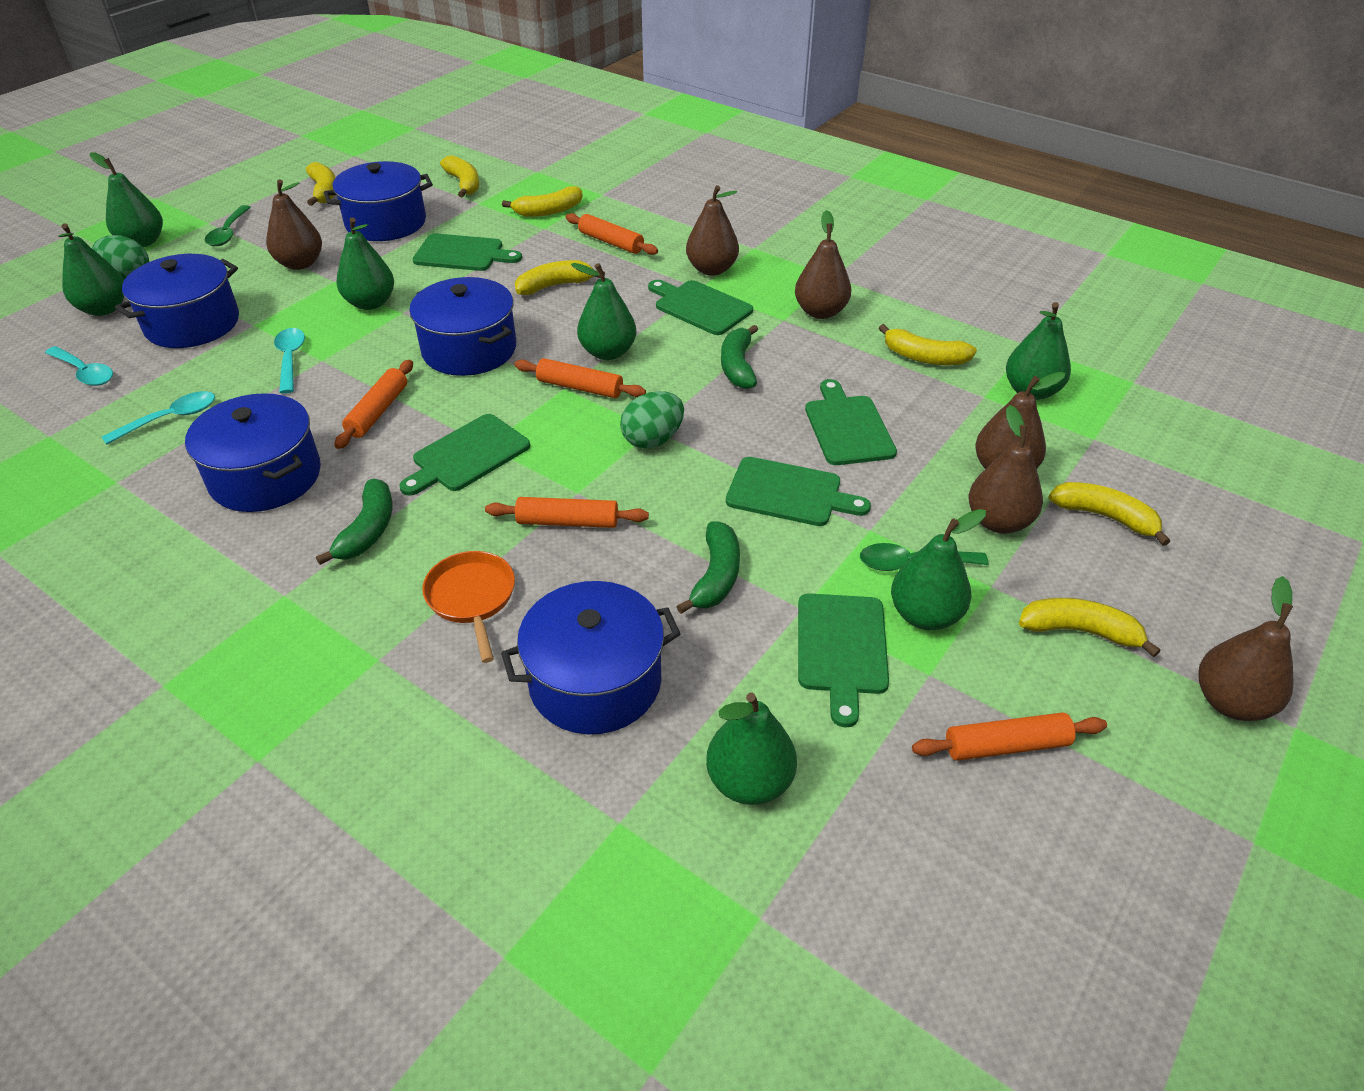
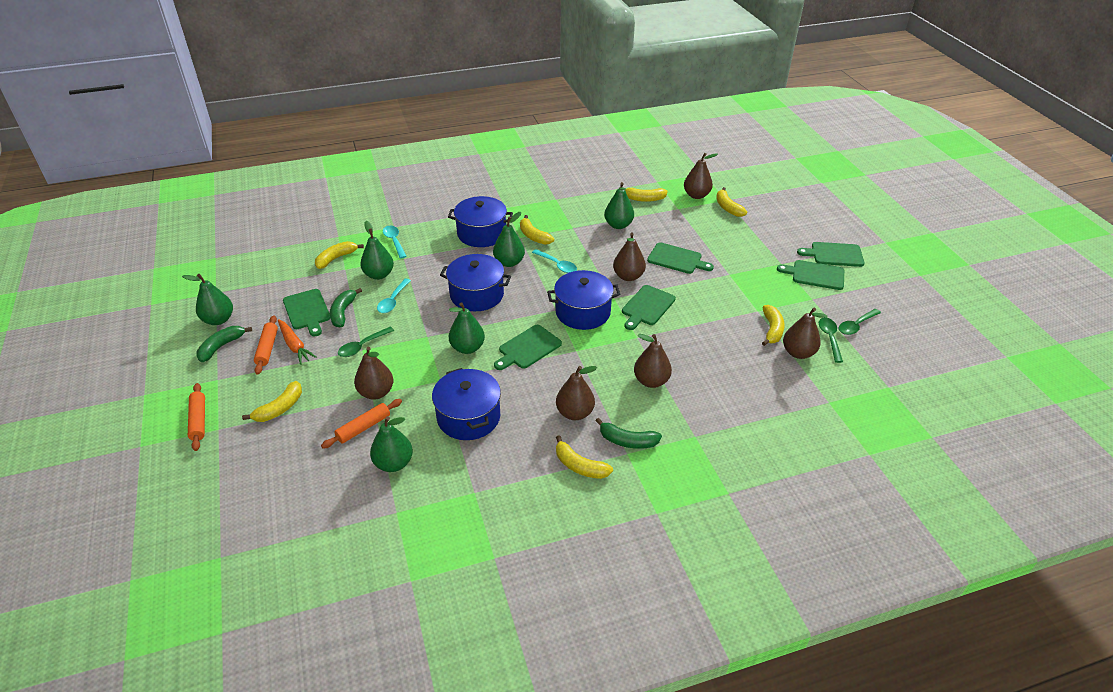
blue pot: [115,254,239,348] [185,393,321,512] [324,161,433,241] [409,277,516,376] [501,581,681,734] = 5 -> [432,368,501,440] [440,254,511,311] [448,196,513,247] [547,270,620,330] = 4
green egg: [92,235,149,280] [620,391,684,449] = 2 -> none = 0
green pear: [58,224,124,316] [90,152,163,247] [336,217,394,310] [571,263,636,360] [706,692,797,805] [891,509,986,630] [1006,302,1071,400] = 7 -> [182,274,233,325] [360,221,394,280] [370,416,413,472] [449,302,485,354] [493,212,525,267] [604,182,634,229] = 6
green spoon: [205,205,251,246] [860,543,989,571] = 2 -> [338,327,394,357] [819,318,843,363] [839,309,881,335] = 3
orange carrot: none = 0 -> [278,319,317,365] = 1
orange pan: [422,551,515,663] = 1 -> none = 0
orange rolling pin: [334,360,413,449] [485,497,649,528] [515,358,646,398] [566,213,658,255] [912,713,1107,761] = 5 -> [188,383,205,451] [254,315,278,375] [321,399,402,449] = 3

